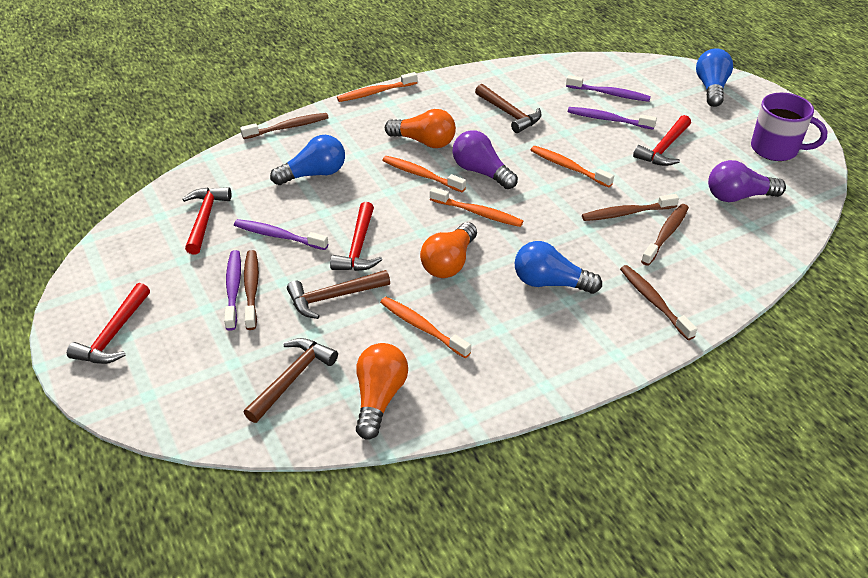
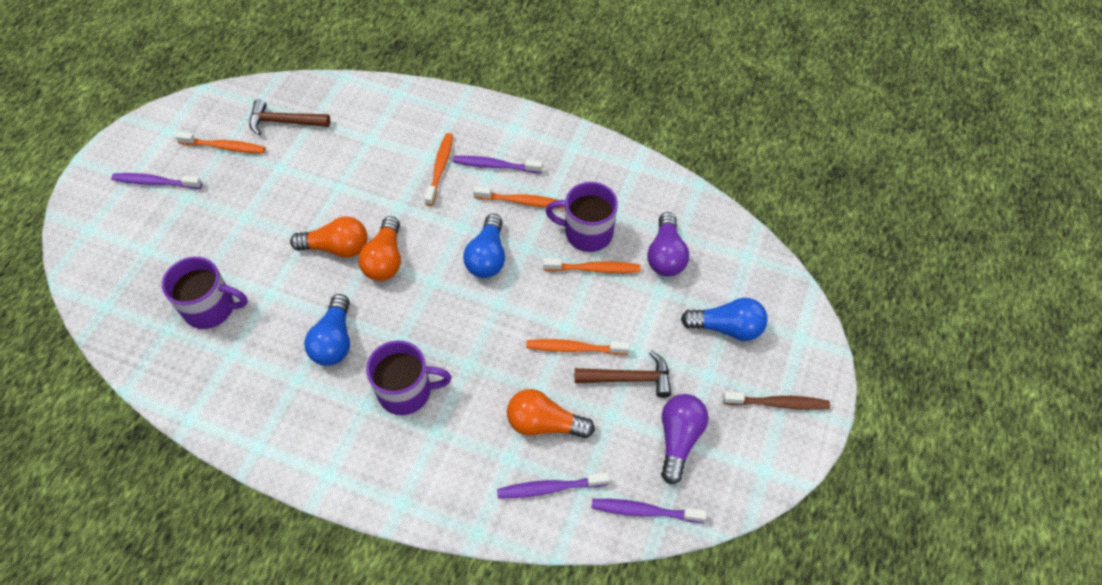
brown hammer: [244,338,338,423] [287,270,390,319] [475,84,542,133] = 3 -> [249,99,330,135] [575,350,671,398] = 2
brown toothbrush: [240,113,329,139] [244,250,259,330] [582,194,679,221] [620,265,697,340] [641,204,689,266] = 5 -> [723,392,830,410] = 1
purple mug: [751,92,828,161] = 1 -> [162,257,248,329] [366,340,451,415] [545,182,618,252] = 3
red hammer: [67,283,150,364] [182,187,231,254] [330,202,382,271] [633,115,691,166] = 4 -> none = 0

